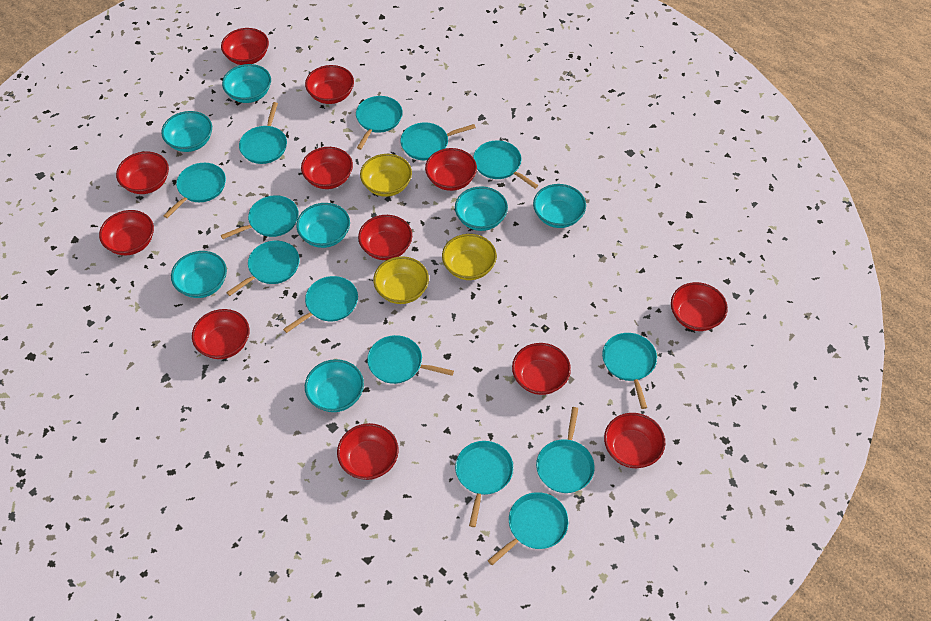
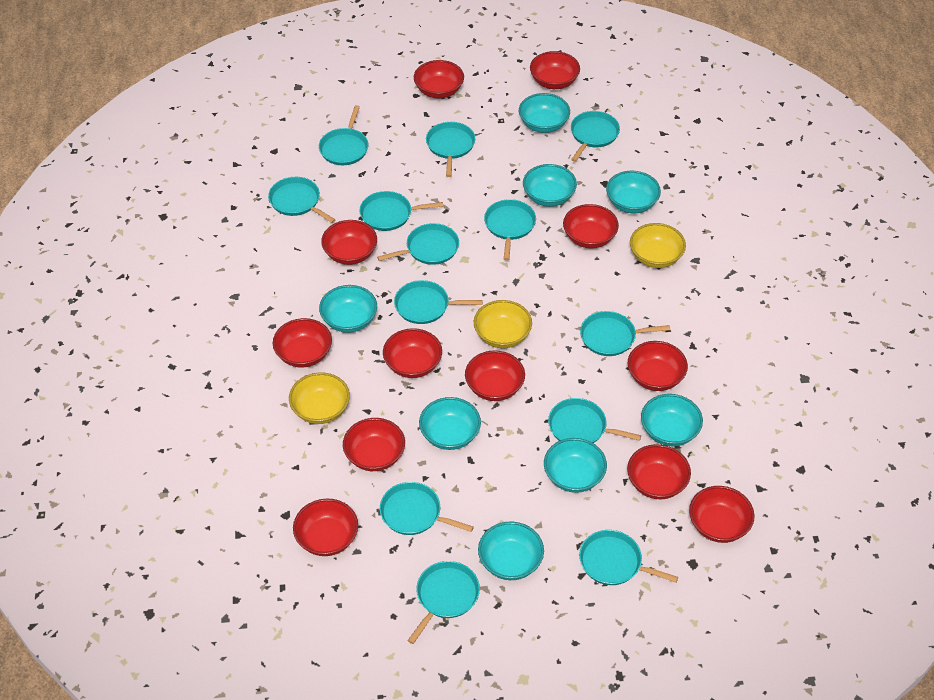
turquoise bowl: [161,111,212,152] [171,251,227,298] [222,64,271,103] [296,203,350,248] [305,359,364,412] [455,186,508,231] [533,184,586,228] = 7 -> [319,285,377,333] [419,397,481,450] [478,522,544,580] [519,93,570,133] [523,164,577,207] [544,438,607,493] [606,171,661,214] [641,394,703,446] = 8

